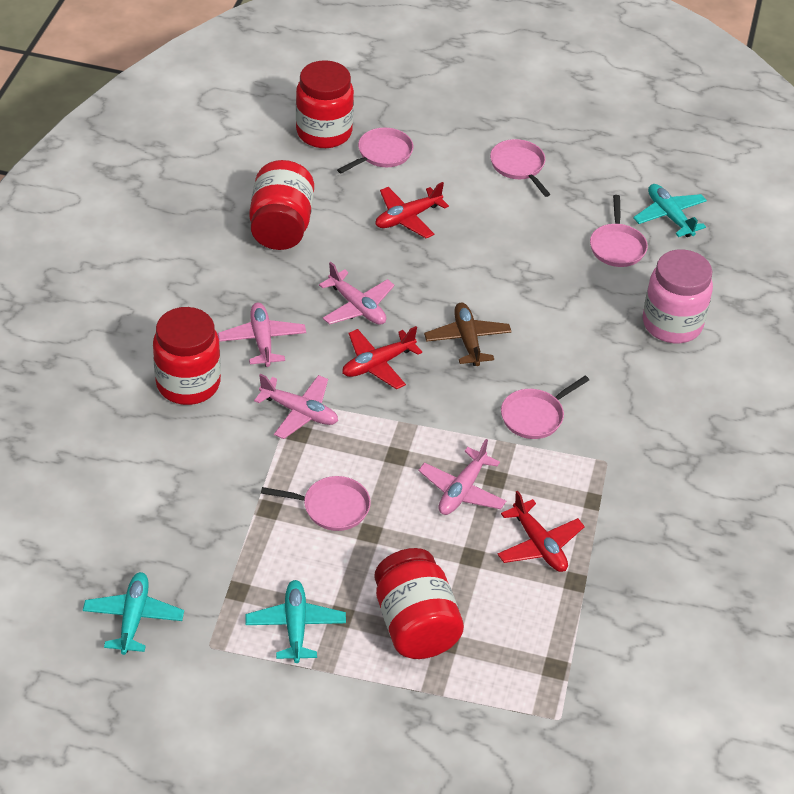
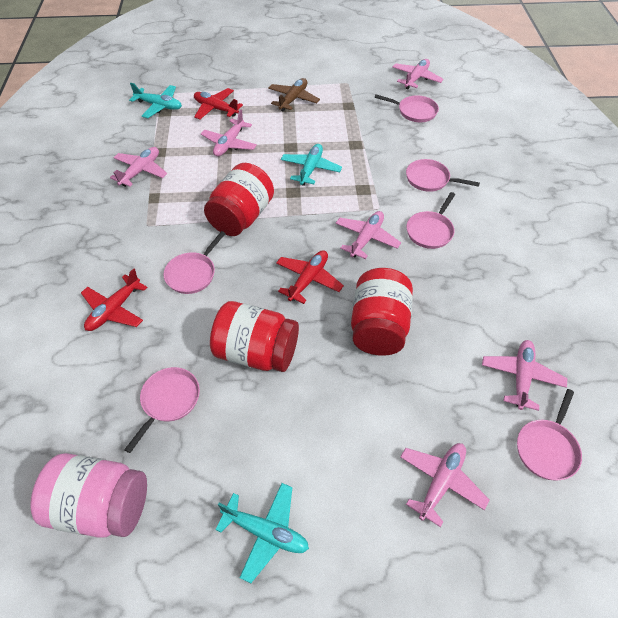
pink pan: [261,476,371,531] [337,128,413,174] [490,139,550,197] [501,376,589,439] [590,195,648,267] = 5 -> [124,367,200,453] [164,231,226,294] [375,95,439,122] [406,159,480,192] [407,192,455,249] [517,389,582,480] = 6
pink plane: [218,303,306,367] [254,374,338,439] [319,262,395,325] [418,439,506,515] = 4 -> [110,147,167,187] [201,110,257,156] [336,211,401,259] [393,59,444,89] [400,443,489,527] [482,340,567,411] = 6
red jar: [153,307,221,405] [249,160,314,250] [296,60,354,148] [375,548,464,659] = 4 -> [204,163,274,236] [210,301,299,372] [351,268,413,356] = 3

